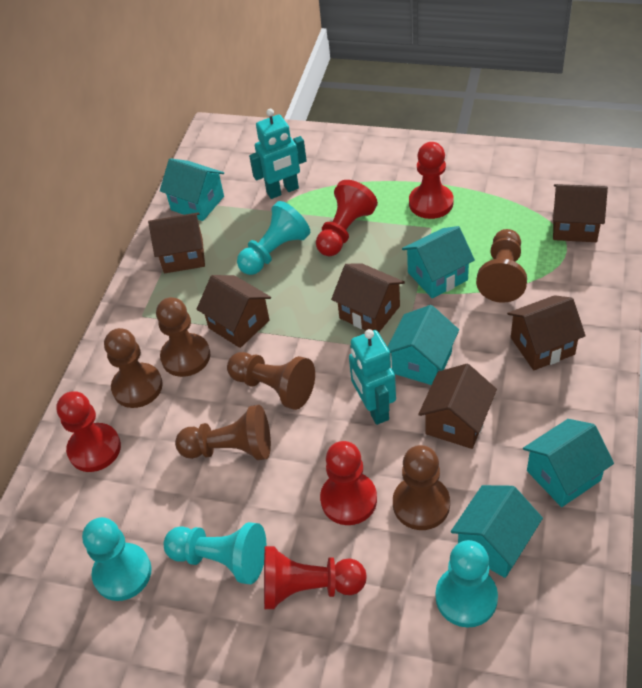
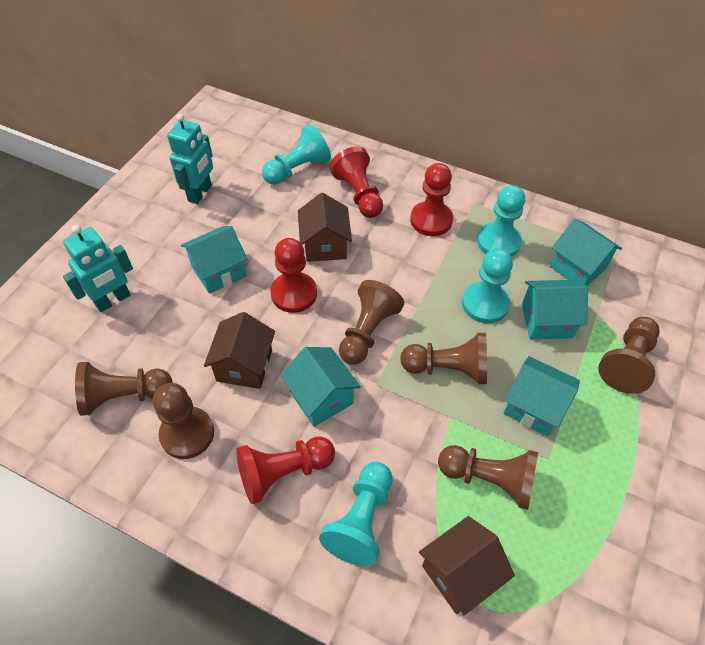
brown house: [148,213,205,273] [197,275,271,348] [331,263,405,333] [418,364,497,449] [507,295,586,370] [553,184,608,242] = 6 -> [204,312,275,389] [298,193,352,262] [419,516,515,615] = 3
red pawn: [56,391,121,472] [264,546,367,609] [316,180,378,256] [320,441,377,525] [409,142,454,219] = 5 -> [236,437,335,504] [270,238,317,313] [330,147,383,218] [410,163,453,236] = 4

